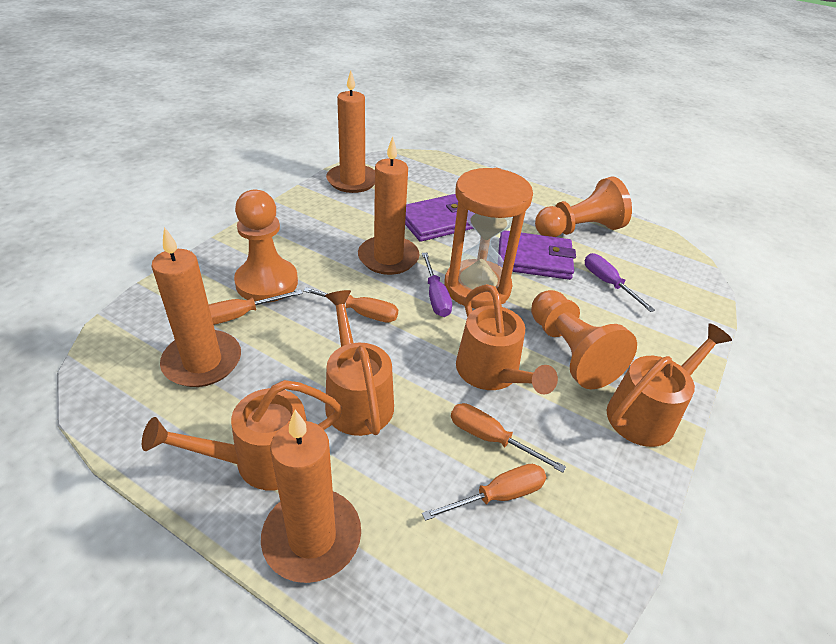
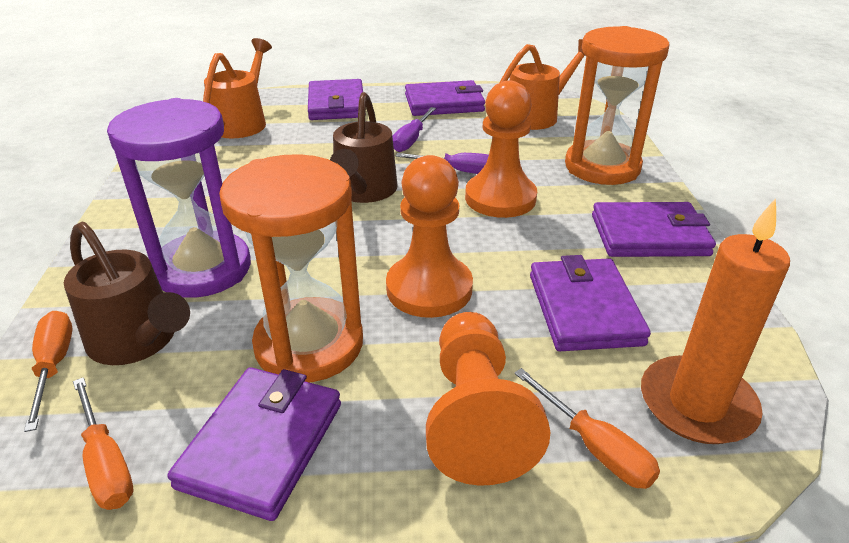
brown watering can: none = 0 -> [64,222,190,365] [330,92,397,203] = 2
orange candle: [151,227,241,387] [261,410,361,583] [326,70,375,193] [358,137,419,275] = 4 -> [641,198,790,444] = 1
orange hourglass: [444,168,533,309] = 1 -> [219,154,363,382] [565,26,670,185] = 2
orange screwdriver: [209,290,303,325] [303,287,398,323] [422,464,547,521] [451,403,566,473] = 4 -> [24,311,73,432] [73,377,133,510] [514,368,660,489] = 3
orange watering can: [142,380,343,490] [325,290,394,436] [456,284,558,394] [607,323,732,447] = 4 -> [203,38,272,138] [499,39,586,130] = 2
purple hourglass: none = 0 -> [107,98,251,298] = 1
purple wallet: [405,194,474,242] [498,230,576,280] = 2 -> [168,367,341,521] [308,79,366,120] [405,80,485,116] [530,255,651,351] [592,202,716,257] = 5

